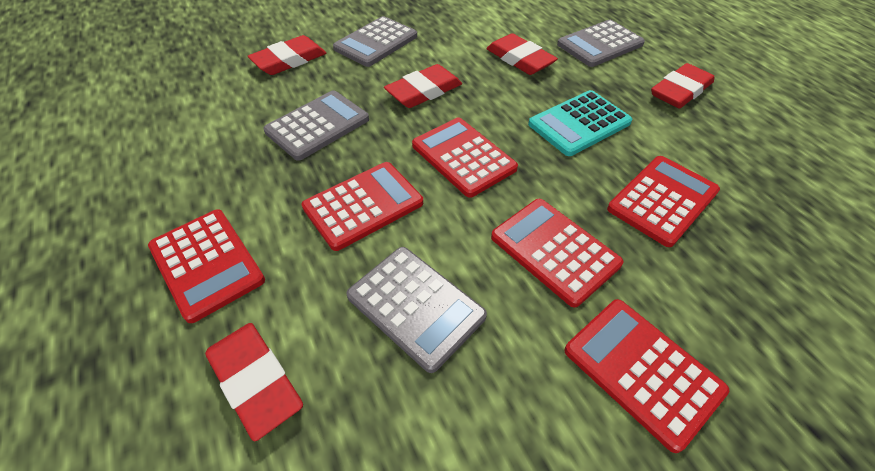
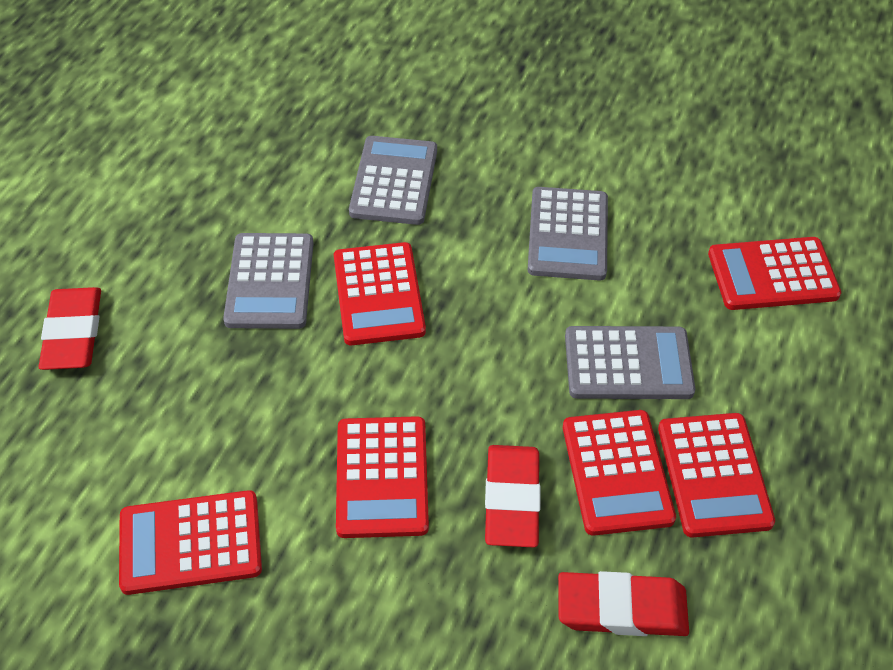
red eraser: [205,323,303,442] [248,35,327,75] [384,64,462,108] [486,33,558,75] [651,63,714,108] = 5 -> [38,287,101,370] [485,445,541,548] [558,571,689,636] = 3
turquoise calculator: [528,90,632,156] = 1 -> none = 0

